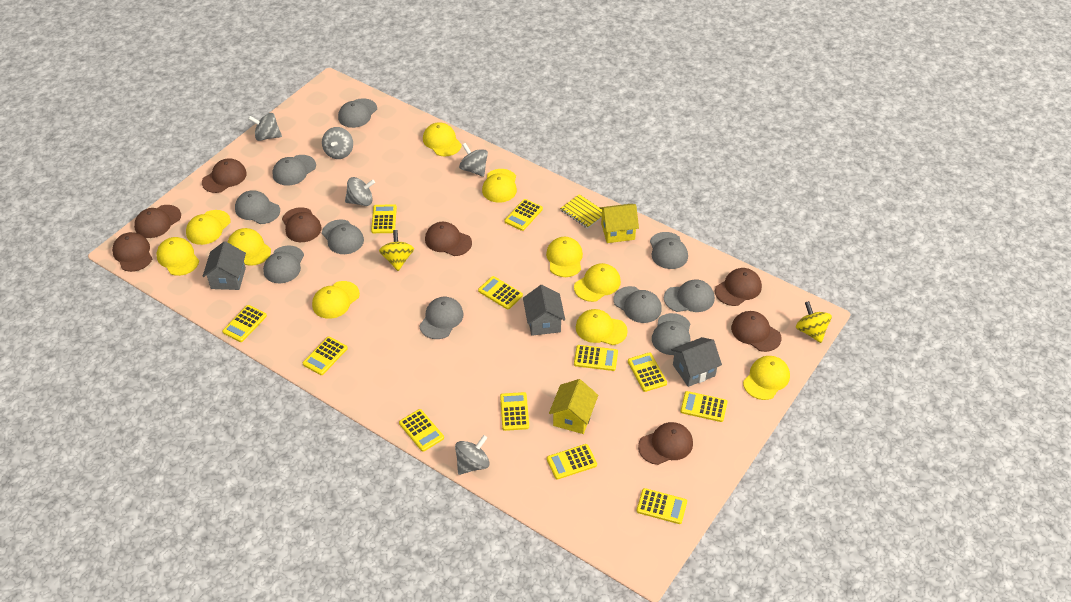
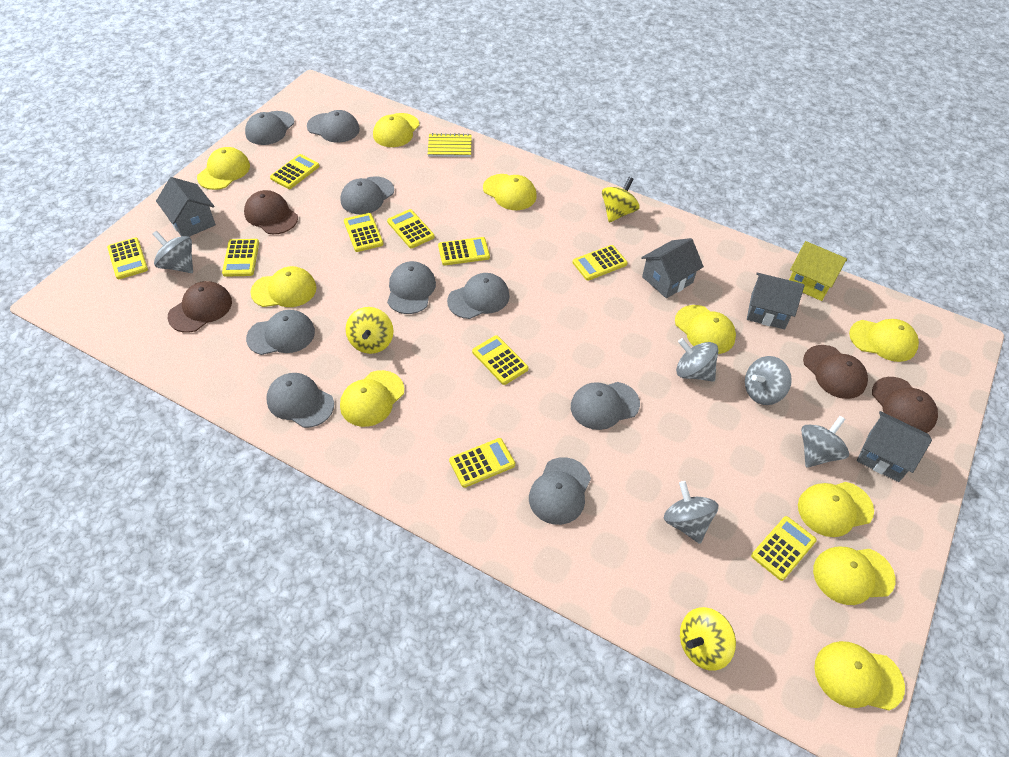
brown cap: [112,232,152,272] [134,205,181,238] [202,158,247,193] [282,207,322,242] [425,222,472,256] [638,422,693,465] [715,268,762,306] [731,311,782,352] = 8 -> [168,281,232,333] [244,190,298,234] [803,345,868,399] [872,377,938,433] = 4
grey cap: [235,190,280,224] [263,245,304,283] [273,155,316,186] [322,219,364,254] [338,98,377,128] [419,297,464,339] [613,286,662,323] [650,232,688,269] [652,313,690,355] [664,279,715,312] = 10 -> [245,111,294,145] [246,310,315,355] [266,373,334,428] [307,110,360,143] [340,176,394,214] [387,261,436,314] [447,273,510,319] [529,457,591,525] [571,382,640,430] = 9
grey house: [202,241,246,290] [523,285,565,336] [671,337,722,387] = 3 -> [156,177,216,237] [641,238,704,298] [747,273,804,329] [857,411,932,482] = 4
yellow calculator: [222,305,267,342] [303,336,348,375] [371,204,397,233] [399,409,444,452] [478,276,523,309] [500,392,529,431] [504,199,543,231] [547,444,597,480] [574,345,618,371] [628,353,667,392] [637,488,687,524] [681,391,727,422] = 12 -> [107,237,148,279] [222,239,259,277] [270,154,320,189] [344,213,384,252] [387,209,435,248] [438,237,490,265] [449,438,515,488] [472,335,529,385] [573,245,628,281] [751,516,817,581] = 10
yellow house: [549,379,598,434] [599,204,639,243] = 2 -> [789,241,847,301] = 1
yellow spinning top: [379,230,414,271] [796,301,832,343] = 2 -> [346,307,394,354] [602,177,640,223] [680,607,736,671] = 3

